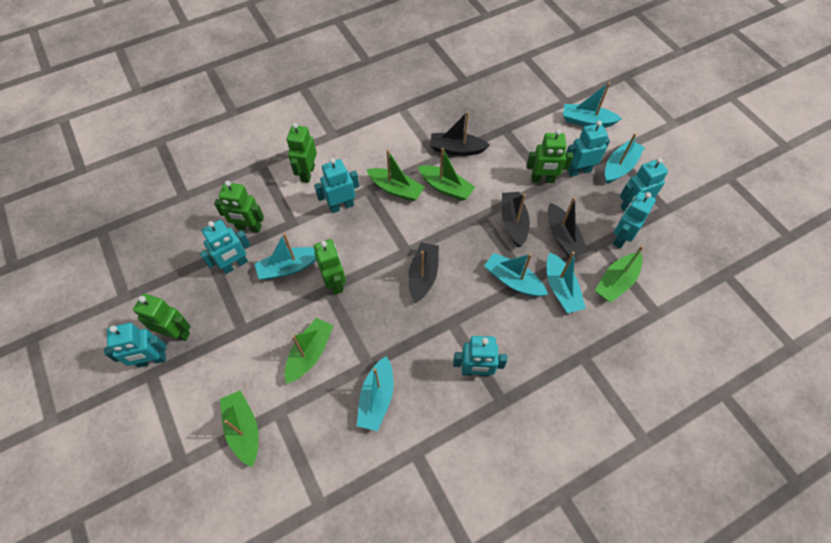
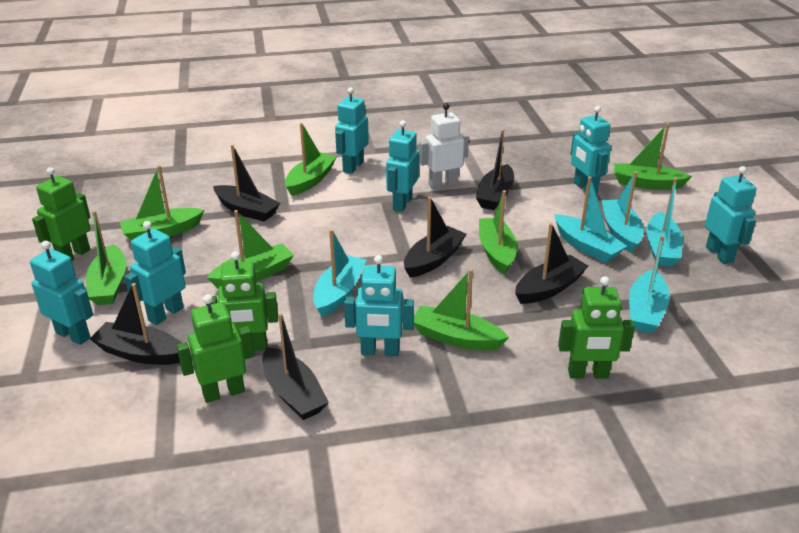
black boat: [408,242,439,303] [430,111,490,156] [502,192,530,247] [548,197,588,257] = 4 -> [90,283,182,365] [213,144,280,222] [263,313,329,420] [404,197,467,278] [476,129,514,210] [515,223,588,304] = 6
green boat: [220,390,258,467] [284,317,333,384] [367,150,424,201] [418,148,475,201] [595,246,643,302] = 5 -> [86,211,126,305] [120,165,204,241] [207,210,294,289] [285,123,336,196] [414,269,509,350] [479,190,517,274] [614,123,692,190] = 7
green robot: [133,294,191,341] [214,181,264,233] [287,123,317,183] [314,239,346,295] [526,129,573,183] = 5 -> [32,167,91,261] [177,294,254,403] [206,251,278,351] [558,276,635,379] = 4
turquoise boat: [255,233,316,280] [357,356,394,431] [484,253,548,297] [547,252,586,313] [563,82,622,127] [605,133,645,183] = 6 -> [313,229,366,317] [554,177,627,263] [602,171,644,253] [629,235,670,333] [646,178,683,267] = 5
white robot: none = 0 -> [419,103,469,189] = 1

